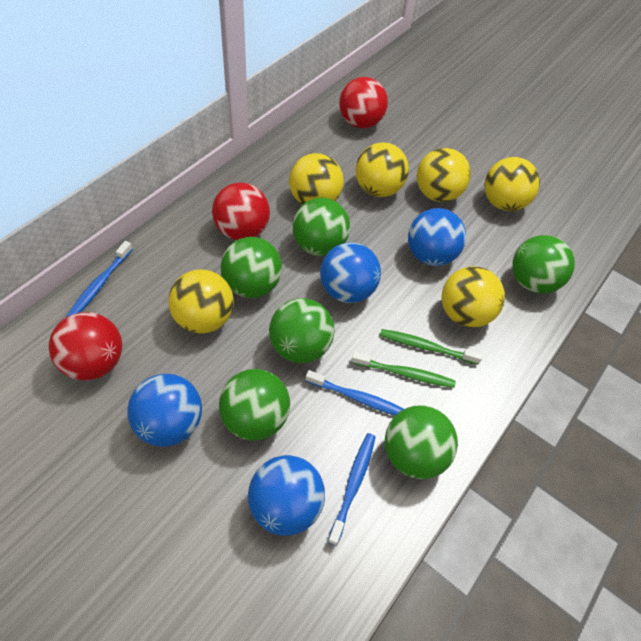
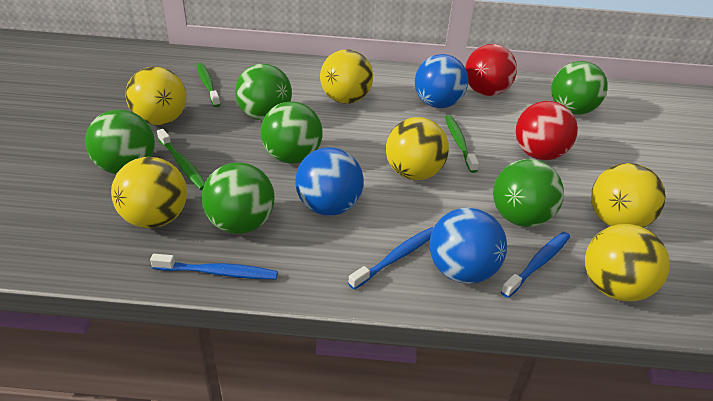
blue ball: [127,374,202,447] [248,455,325,536] [320,242,381,303] [408,208,466,266] = 4 -> [295,147,364,216] [415,54,468,108] [430,208,507,284] = 3
green toothbrush: [351,352,456,388] [380,329,483,365] = 2 -> [157,129,205,190] [197,63,220,107] [445,115,479,173] = 3
red ball: [49,312,122,380] [212,182,270,240] [339,77,388,128] = 3 -> [465,44,517,96] [516,101,578,160] = 2

